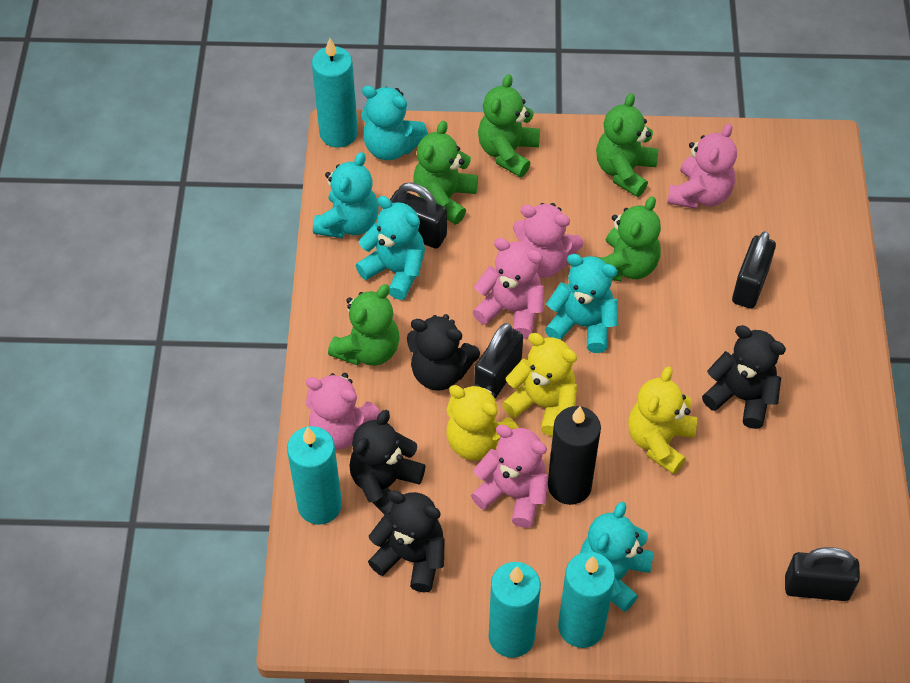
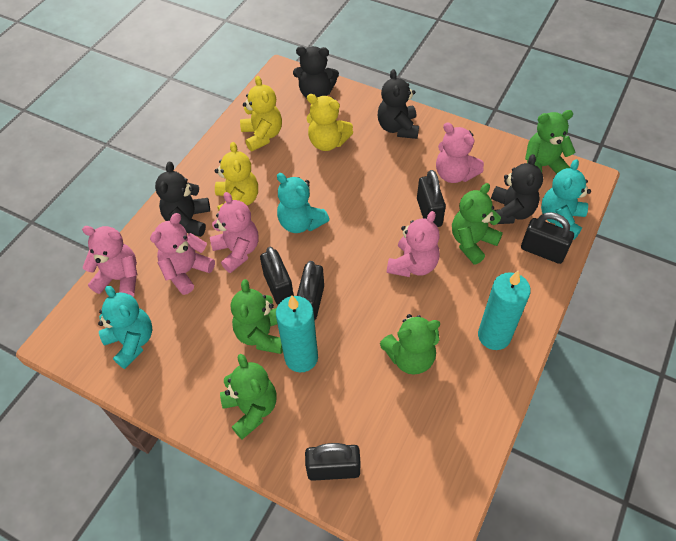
black candle: [548,406,601,505] = 1 -> none = 0
black padlock: [390,182,447,249] [474,323,523,398] [732,231,776,309] [785,547,860,601] = 4 -> [260,247,294,305] [297,261,324,321] [305,443,360,481] [417,170,446,227] [521,212,574,264] = 5
turquoise candle: [287,426,342,525] [312,38,358,148] [489,562,541,658] [558,552,615,648] = 4 -> [276,295,318,372] [478,271,531,350] = 2
turquoise teddy bear: [313,152,379,238] [356,196,425,300] [361,86,428,160] [545,254,618,353] [580,502,654,612] = 5 -> [98,286,152,369] [277,173,330,233] [541,159,591,240] = 3

